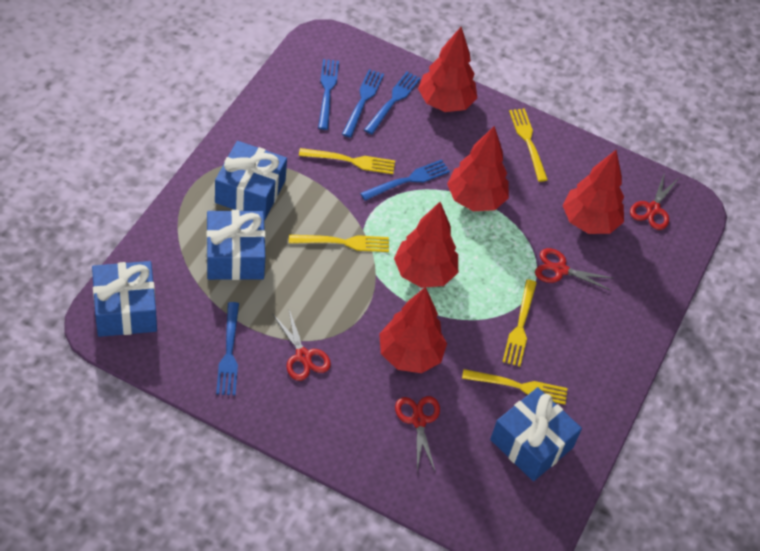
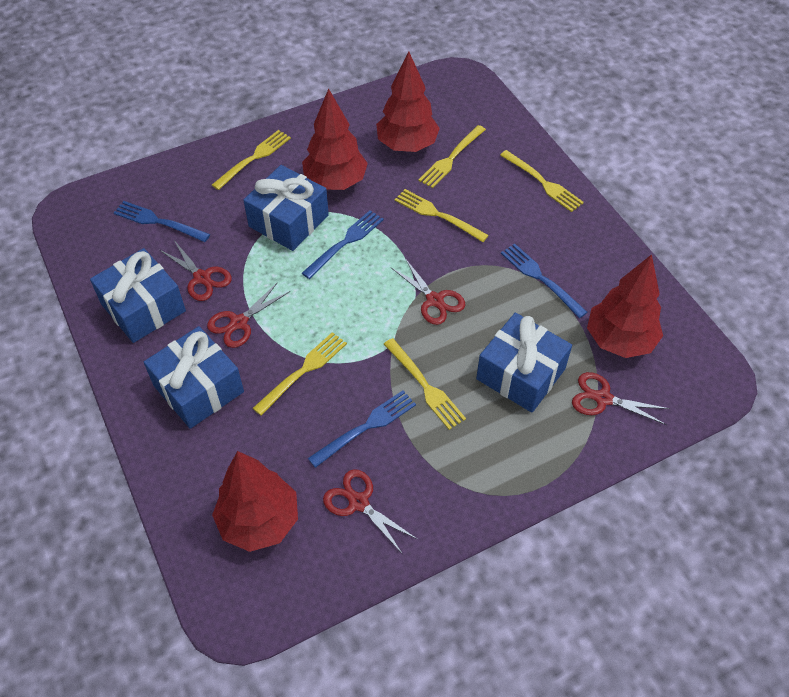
blue fork: [216,302,239,395] [318,59,339,130] [342,69,384,138] [360,160,450,201] [364,72,421,134] = 5 -> [114,201,210,242] [302,210,384,279] [308,390,416,468] [501,244,588,318] = 4
red scissors: [273,310,331,381] [395,396,440,471] [535,248,612,291] [630,172,679,230] = 4 -> [160,240,232,301] [207,282,290,348] [323,469,417,553] [391,258,465,325] [572,372,670,425] = 5
red tree: [379,287,447,373] [394,202,458,288] [418,27,477,112] [447,126,509,211] [562,150,624,234] = 5 -> [212,451,298,552] [302,88,368,190] [376,51,440,152] [587,254,663,358] = 4
yellow fork: [289,235,389,252] [299,148,395,174] [462,369,567,405] [503,279,537,367] [509,108,548,182] = 5 -> [212,130,291,190] [253,332,347,416] [384,338,466,430] [395,189,489,242] [419,125,486,188] [500,150,584,212] = 6

